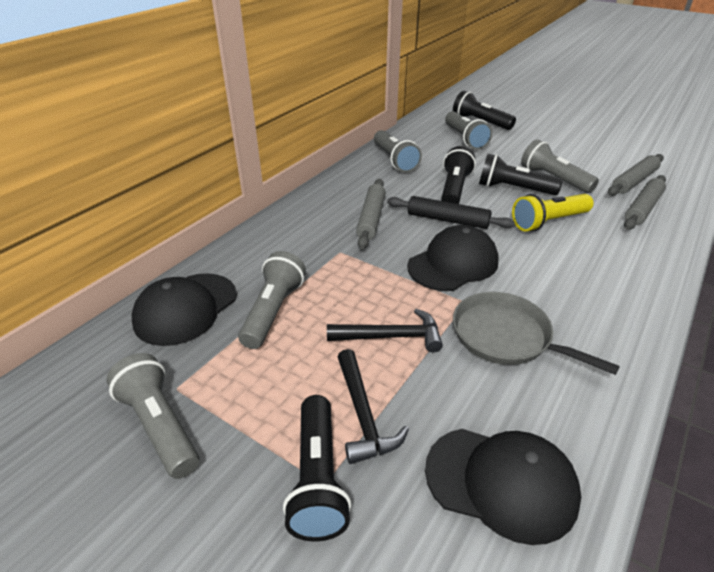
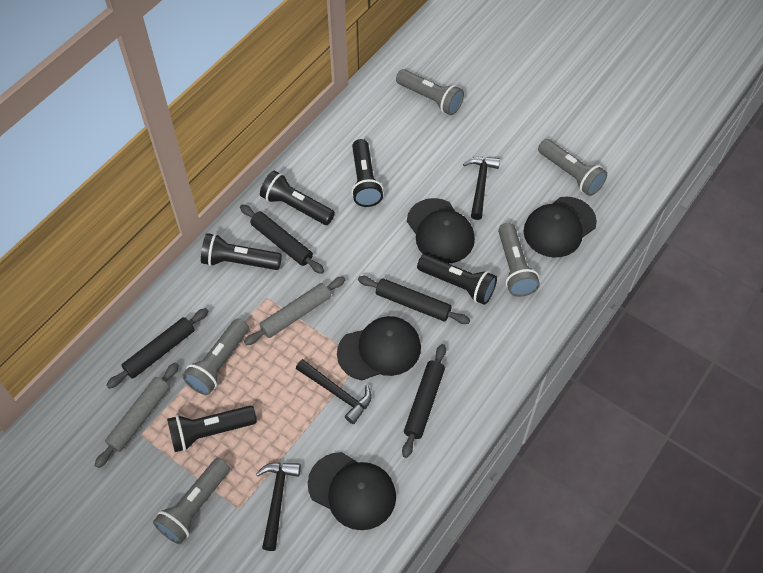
black cap: [132,273,237,346] [407,225,499,291] [425,429,581,545] = 3 -> [308,452,396,530] [337,316,421,381] [407,198,475,263] [524,197,597,258] = 4
black flashlight: [283,395,351,541] [441,146,476,204] [453,91,516,130] [479,154,563,195] = 4 -> [167,405,257,452] [201,233,282,270] [260,171,335,225] [351,139,383,207] [417,254,497,305] = 5
black hammer: [327,309,443,353] [338,349,409,464] = 2 -> [256,462,301,551] [296,359,372,424] [463,157,500,220] = 3
black rolling pin: [387,196,515,229] = 1 -> [106,308,209,389] [240,204,324,274] [358,276,470,324] [402,344,446,458] = 4
grey pan: [453,292,620,375] = 1 -> none = 0
grey rolling pin: [356,179,386,249] [608,154,664,196] [624,175,666,230] = 3 -> [95,363,179,468] [244,276,346,345] = 2
yellow flashlight: [512,194,594,231] = 1 -> none = 0

